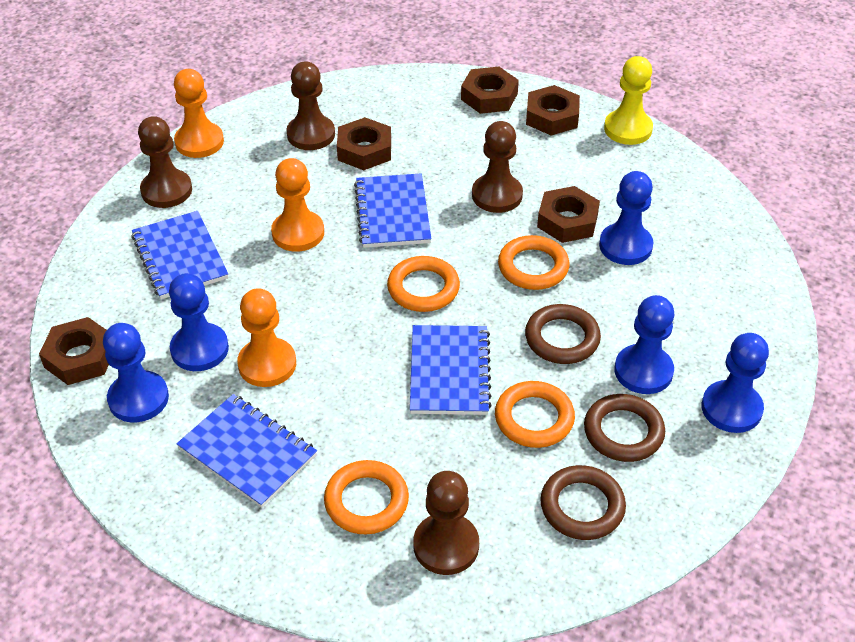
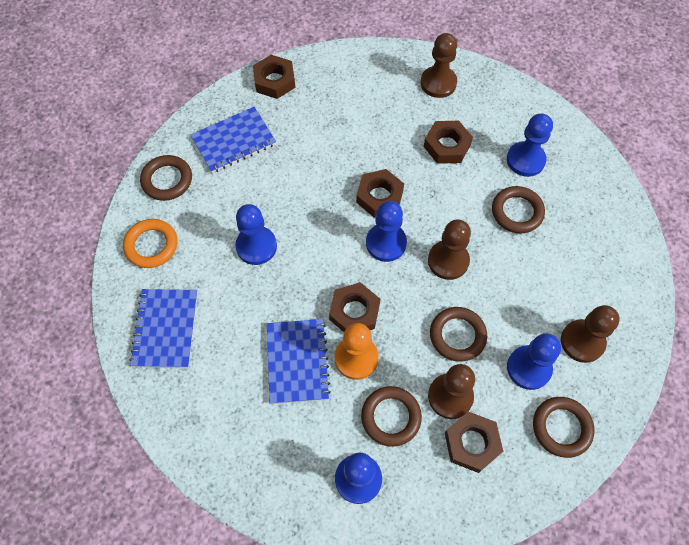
blue notebook: [131,211,228,299] [176,394,317,508] [354,174,431,248] [410,325,492,415] = 4 -> [130,289,198,368] [191,107,276,173] [267,319,331,404] = 3
brown ring: [525,304,601,364] [540,465,626,540] [584,394,665,462] = 3 -> [140,155,192,201] [361,386,422,447] [430,307,487,362] [492,186,545,234] [533,397,595,458] = 5
orange pawn: [174,69,224,158] [237,288,296,387] [271,158,324,252] = 3 -> [335,323,379,380] = 1
orange ring: [324,460,409,535] [387,256,460,312] [495,381,575,448] [498,235,570,290] = 4 -> [123,219,177,268] = 1
yellow pawn: [604,56,653,145] = 1 -> none = 0

